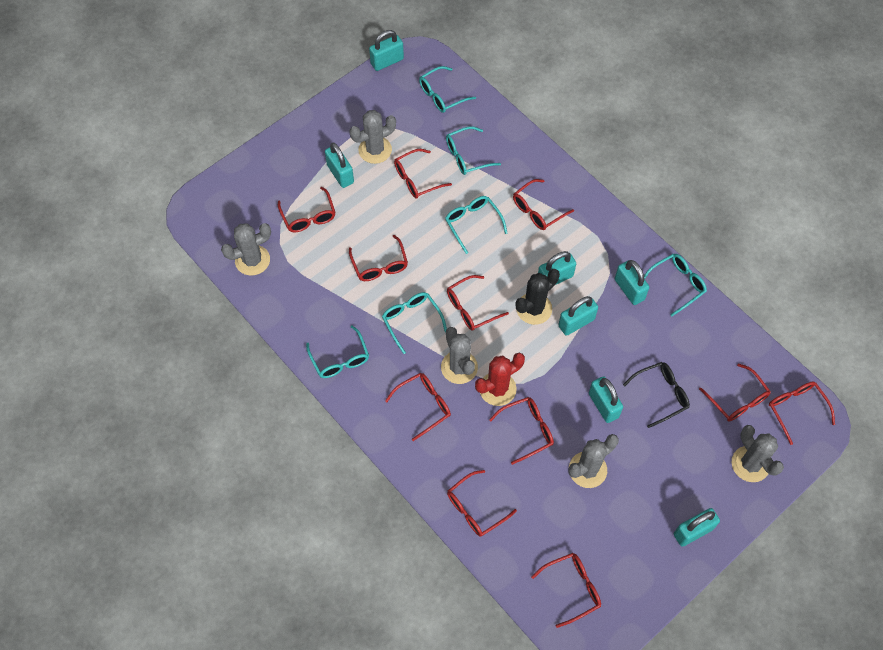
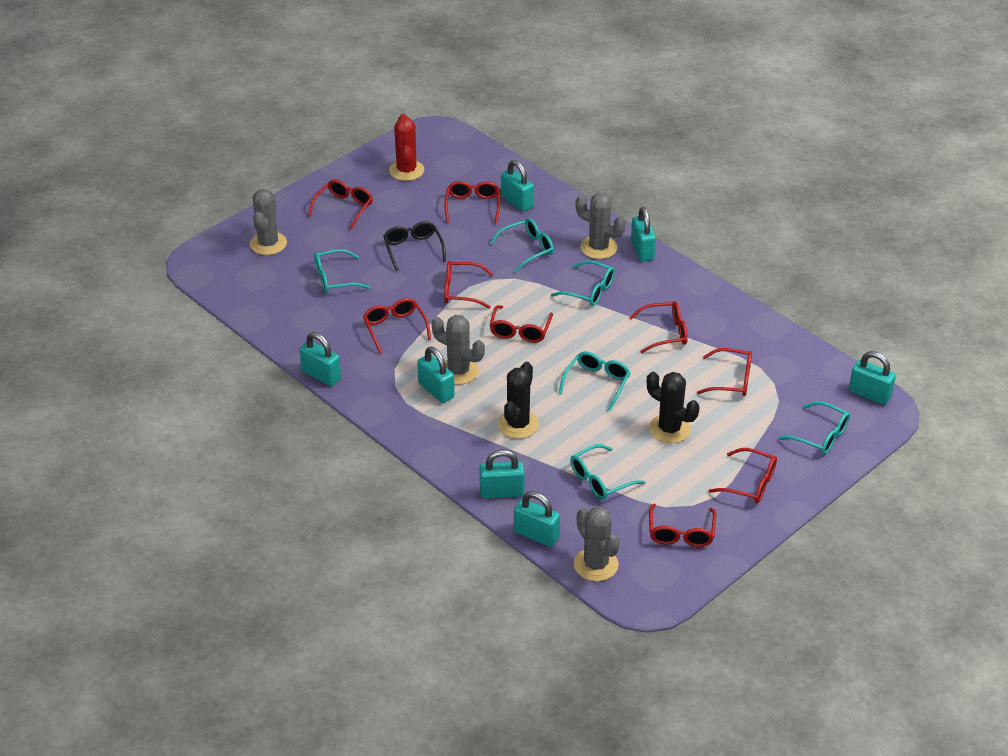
black cactus: [515,269,560,325] = 1 -> [498,362,539,439] [647,372,699,443] = 2
grey cactus: [221,223,271,276] [349,110,396,164] [441,327,478,384] [568,434,619,488] [732,425,784,482] = 5 -> [250,189,287,255] [431,315,485,385] [574,506,620,581] [576,193,626,259] = 4
red glasses: [278,187,336,232] [349,235,408,281] [385,373,451,441] [394,149,452,199] [447,275,509,331] [447,470,517,537] [489,397,554,465] [513,179,574,230] [531,553,601,628] [699,363,771,422] [769,381,835,445] = 11 -> [308,179,373,230] [363,298,431,354] [444,261,494,309] [445,181,500,224] [489,305,553,343] [629,301,688,353] [649,504,716,547] [697,348,752,396] [708,448,777,503] = 9

